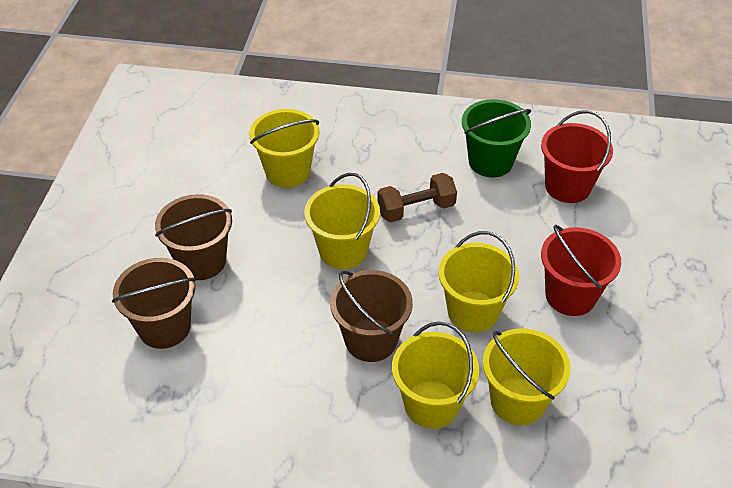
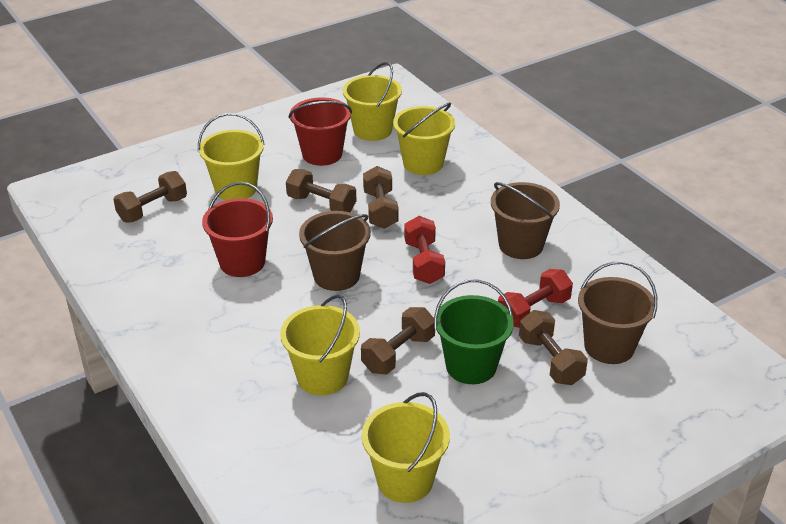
brown dumbbell: [377,173,457,223] = 1 -> [113,171,187,223] [286,169,356,212] [361,307,435,374] [363,166,399,229] [519,310,588,385] = 5
red dumbbell: none = 0 -> [404,216,445,284] [498,269,573,328] = 2

